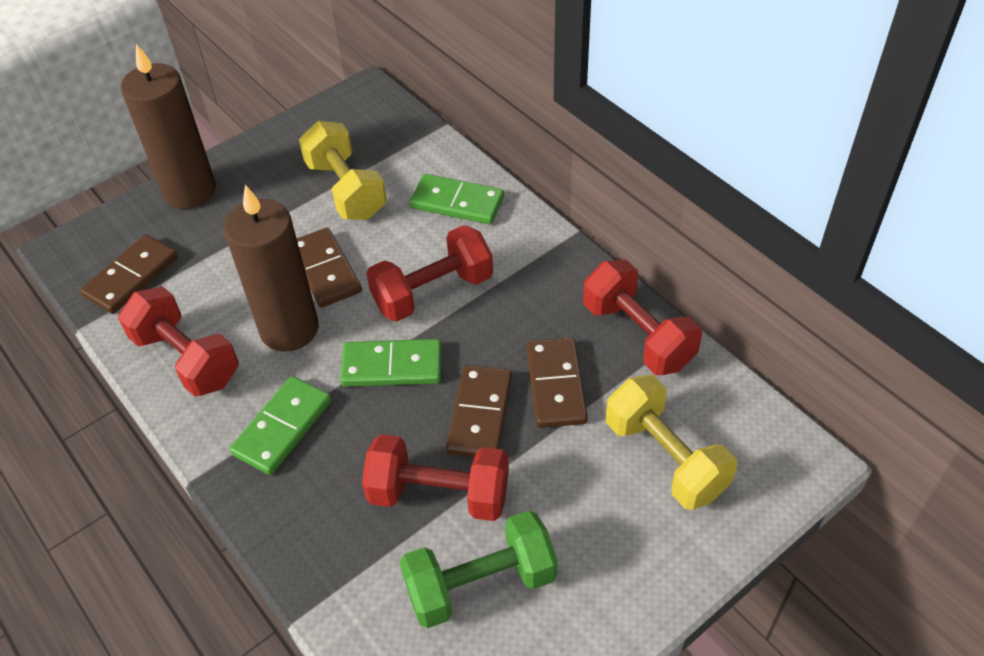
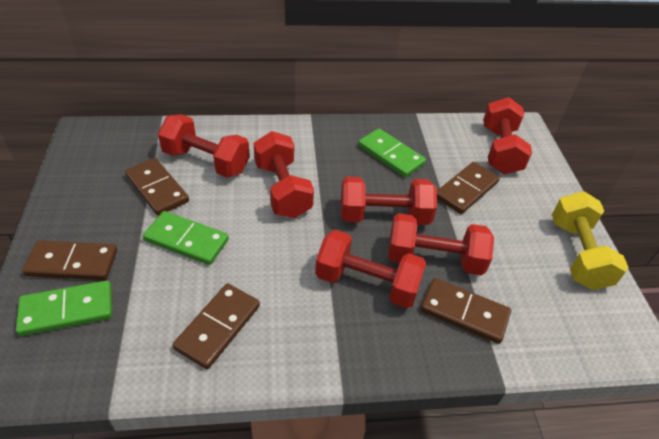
brown candle: [121,44,216,209] [224,185,319,352] = 2 -> none = 0
brown domino: [80,234,178,314] [297,228,362,308] [446,365,512,457] [526,337,588,428] = 4 -> [22,240,117,280] [125,158,189,216] [173,283,260,369] [421,278,511,344] [437,162,500,214] = 5
green dumbbell: [400,510,558,628] = 1 -> none = 0
red dumbbell: [118,286,239,397] [362,434,509,521] [366,225,493,322] [583,260,702,375] = 4 -> [158,114,250,178] [254,131,314,218] [315,230,426,308] [341,177,437,225] [388,213,494,275] [483,97,532,174] = 6
yellow dumbbell: [299,121,387,220] [606,375,737,510] = 2 -> [552,191,629,290] = 1

